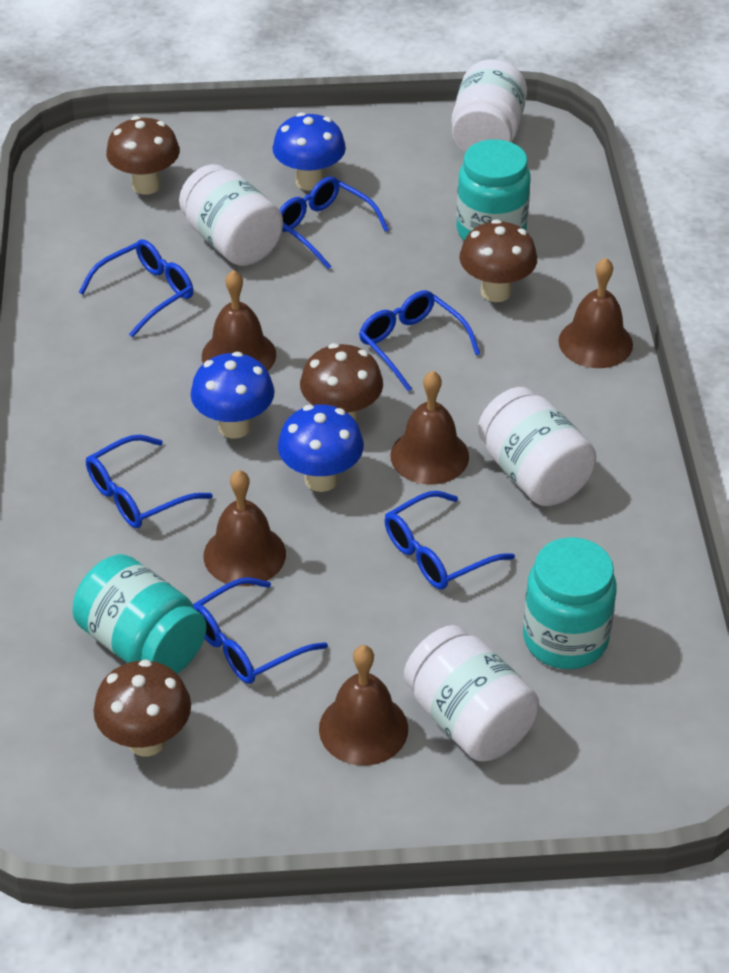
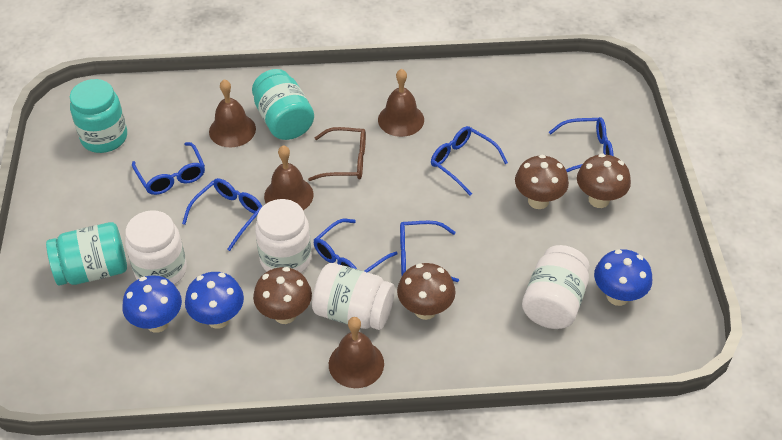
brown bell: [202,270,276,371] [203,470,286,586] [319,645,408,766] [390,371,469,485] [558,258,633,368] = 5 -> [209,79,256,147] [264,145,314,210] [329,317,384,388] [378,69,424,137] = 4
brown glasses: none = 0 -> [308,127,366,181] = 1

